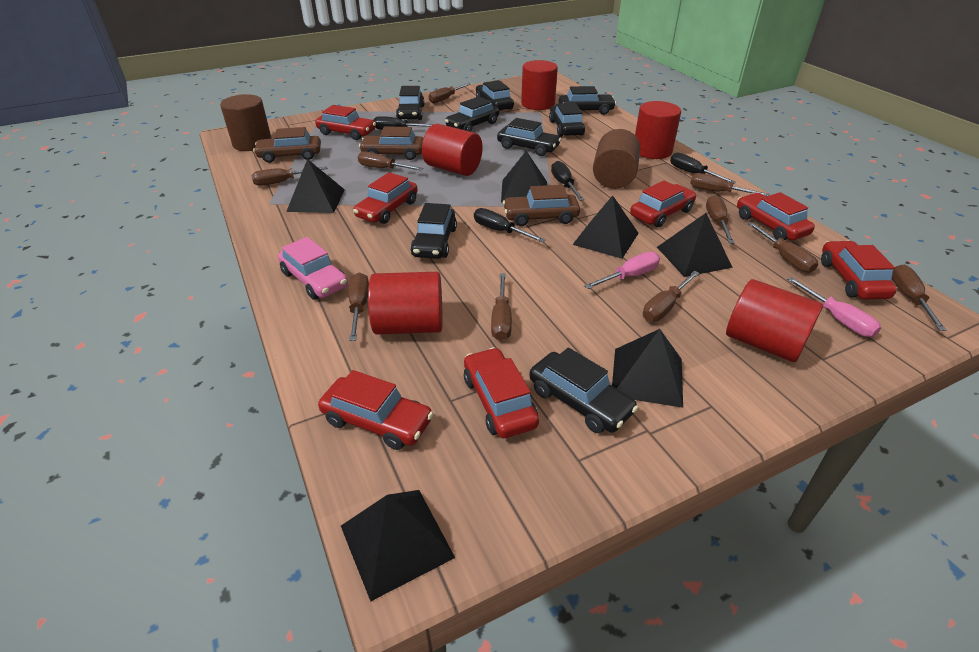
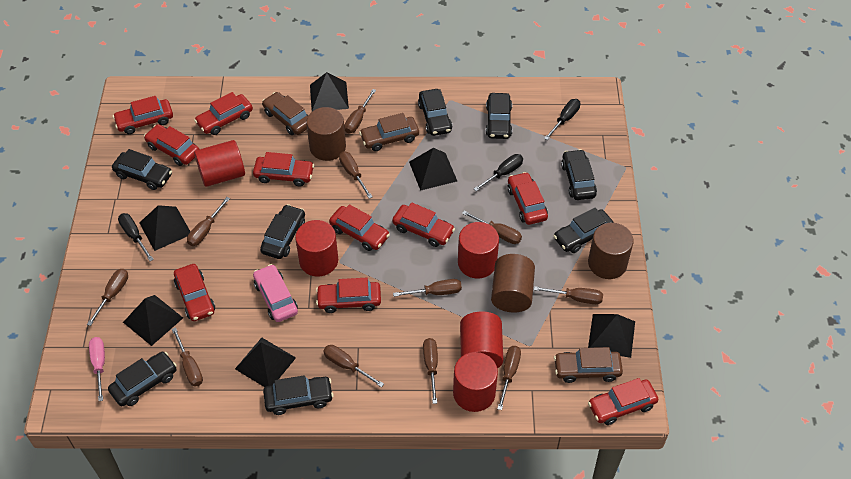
black screwdriver: [373,116,433,130] [474,208,546,242] [551,161,584,201] [670,152,736,183] = 4 -> [118,213,154,261] [474,154,523,191] [544,99,580,140] = 3
brown cylinder: [220,94,272,151] [593,129,640,189] = 2 -> [306,107,346,161] [491,254,535,312] [588,223,634,279] = 3
brown screwdriver: [251,166,328,186] [348,273,369,341] [358,152,423,171] [429,83,471,104] [491,273,512,341] [643,271,699,322] [690,173,770,196] [706,195,735,243] [748,222,818,273] [892,265,946,331] = 10 -> [87,269,128,326] [172,327,203,387] [187,197,230,246] [323,345,384,387] [339,152,372,199] [344,89,376,133] [393,279,462,297] [423,338,438,404] [462,211,522,244] [497,346,521,410] [534,286,603,304] = 11
pink screwdriver: [584,252,660,289] [787,277,881,337] = 2 -> [89,337,105,401] = 1
red car: [315,105,376,140] [318,370,434,450] [353,172,418,224] [464,347,539,438] [630,181,696,227] [737,192,815,241] [821,241,897,299] = 7 -> [113,96,173,134] [144,124,199,166] [174,264,215,321] [194,92,253,135] [253,152,314,187] [316,278,381,313] [329,204,390,251] [392,202,455,247] [507,172,548,225] [588,378,658,425] = 10

